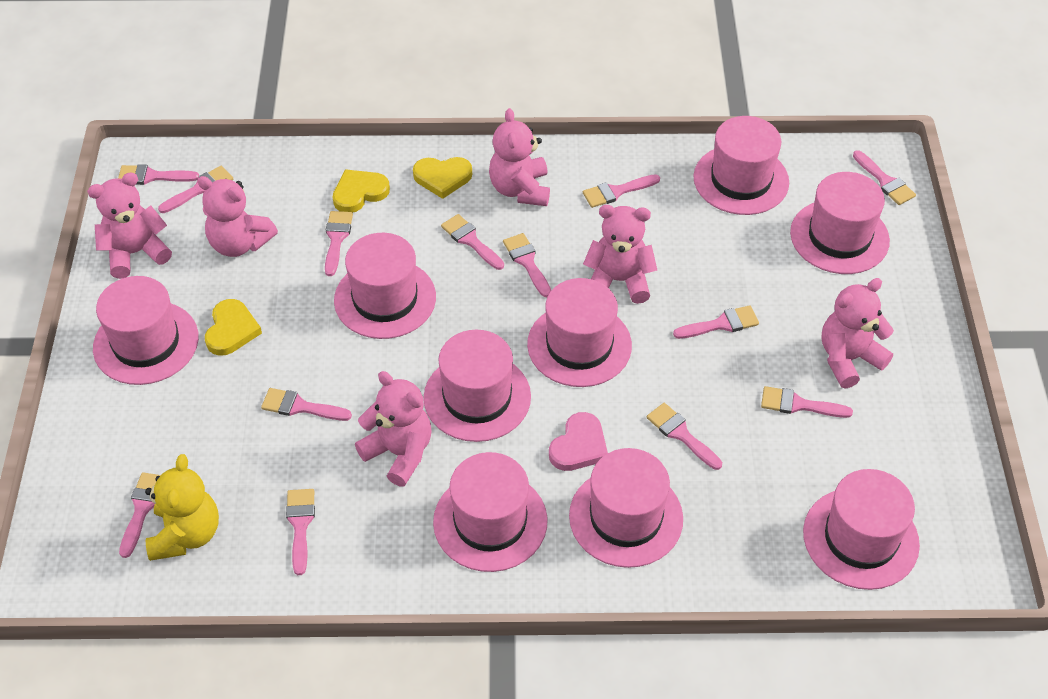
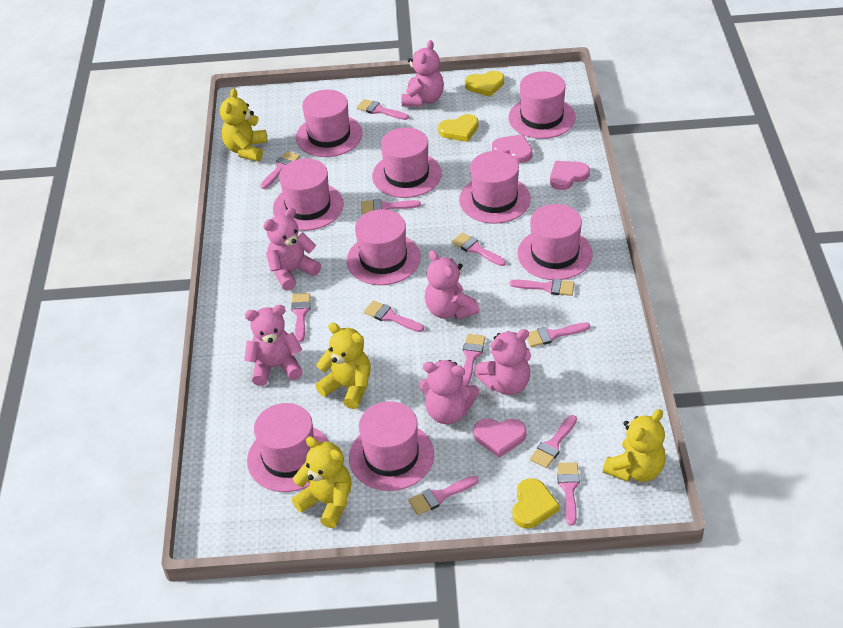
pink brush: [118,164,199,185] [119,472,161,558] [158,166,233,213] [261,388,352,421] [286,489,315,575] [325,211,353,276] [441,214,504,270] [503,233,551,297] [583,174,660,208] [647,403,722,470] [673,305,759,339] [761,386,853,418] [853,150,916,205] = 13 -> [260,151,300,189] [291,293,311,342] [357,99,409,120] [361,199,421,214] [364,300,424,332] [408,476,478,515] [452,232,506,266] [461,334,486,386] [510,279,575,296] [527,322,590,347] [530,415,577,468] [557,463,580,525] = 12
pink heart: [549,412,608,471] = 1 -> [473,418,526,458] [492,134,532,163] [550,161,590,190] = 3
yellow teddy bear: [145,454,219,561] = 1 -> [220,88,268,161] [292,436,352,528] [315,323,371,409] [603,409,666,482] = 4

